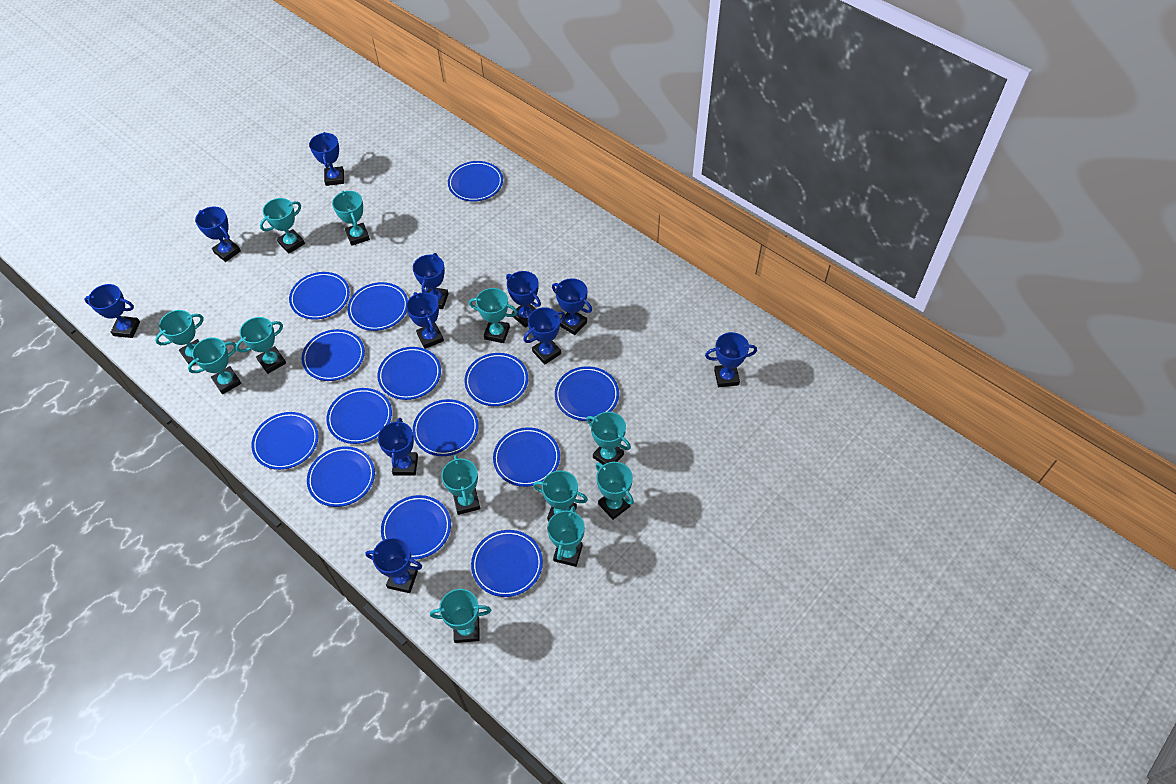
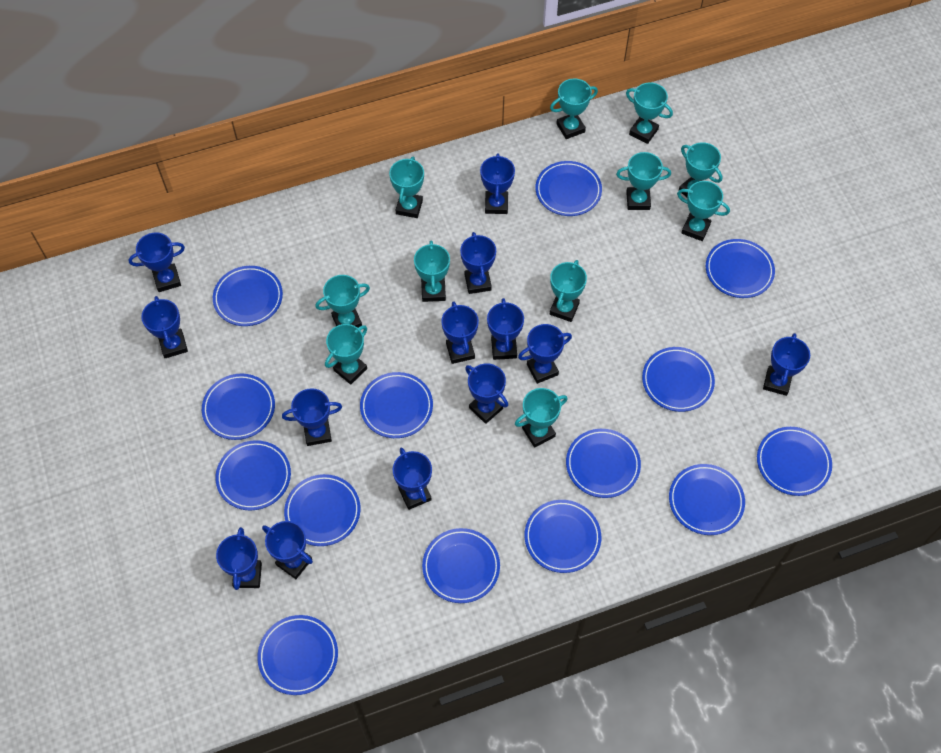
blue trophy: [84,284,140,338] [195,206,241,262] [309,132,344,186] [365,537,422,593] [378,418,418,476] [406,292,444,349] [413,253,449,309] [506,271,541,328] [524,307,565,364] [552,278,592,335] [705,332,757,387] = 11 -> [128,232,185,292] [141,296,188,358] [216,527,262,590] [262,521,313,579] [282,388,342,446] [393,448,432,510] [441,301,479,364] [460,232,496,294] [465,363,508,424] [480,153,515,214] [487,298,524,360] [518,324,572,384] [763,333,810,396] = 13
turquoise trophy: [155,310,204,366] [188,337,242,394] [235,317,286,374] [260,198,305,253] [332,191,370,246] [430,589,492,643] [441,455,480,515] [469,288,518,343] [533,470,588,521] [547,506,585,567] [587,412,631,465] [596,462,634,520] = 12 -> [315,275,370,328] [325,324,367,385] [389,157,424,218] [414,241,450,302] [515,388,568,448] [550,78,598,139] [550,260,587,322] [616,152,671,210] [626,83,673,144] [677,181,730,241] [679,142,723,197] = 11

